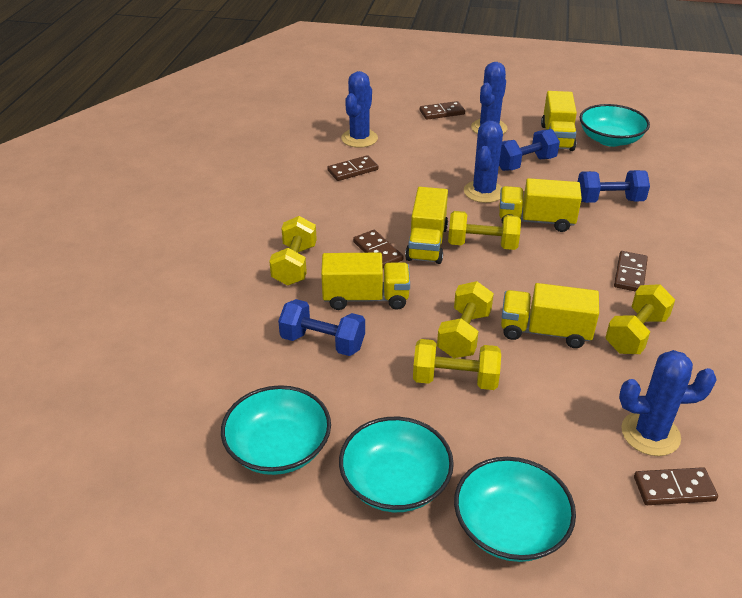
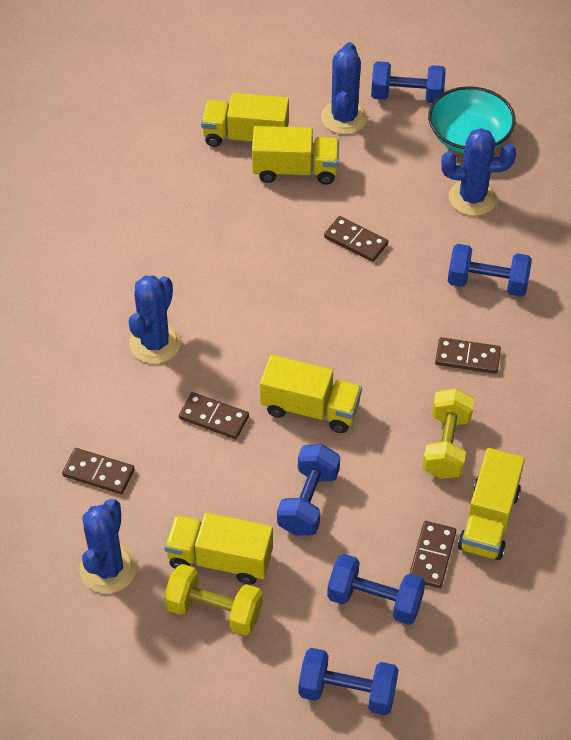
blue dumbbell: [278,299,365,356] [499,129,560,171] [578,170,650,203] = 3 -> [277,444,340,536] [298,648,399,715] [327,554,425,625] [371,61,446,103] [448,244,532,297] = 5
turquoise bowl: [221,385,331,475] [339,417,454,512] [454,457,576,562] [580,104,650,147] = 4 -> [428,86,516,153] = 1
yellow dumbbell: [269,216,317,286] [413,339,501,390] [437,281,494,358] [448,211,521,250] [605,284,675,354] = 5 -> [164,564,263,636] [423,388,474,479] = 2

